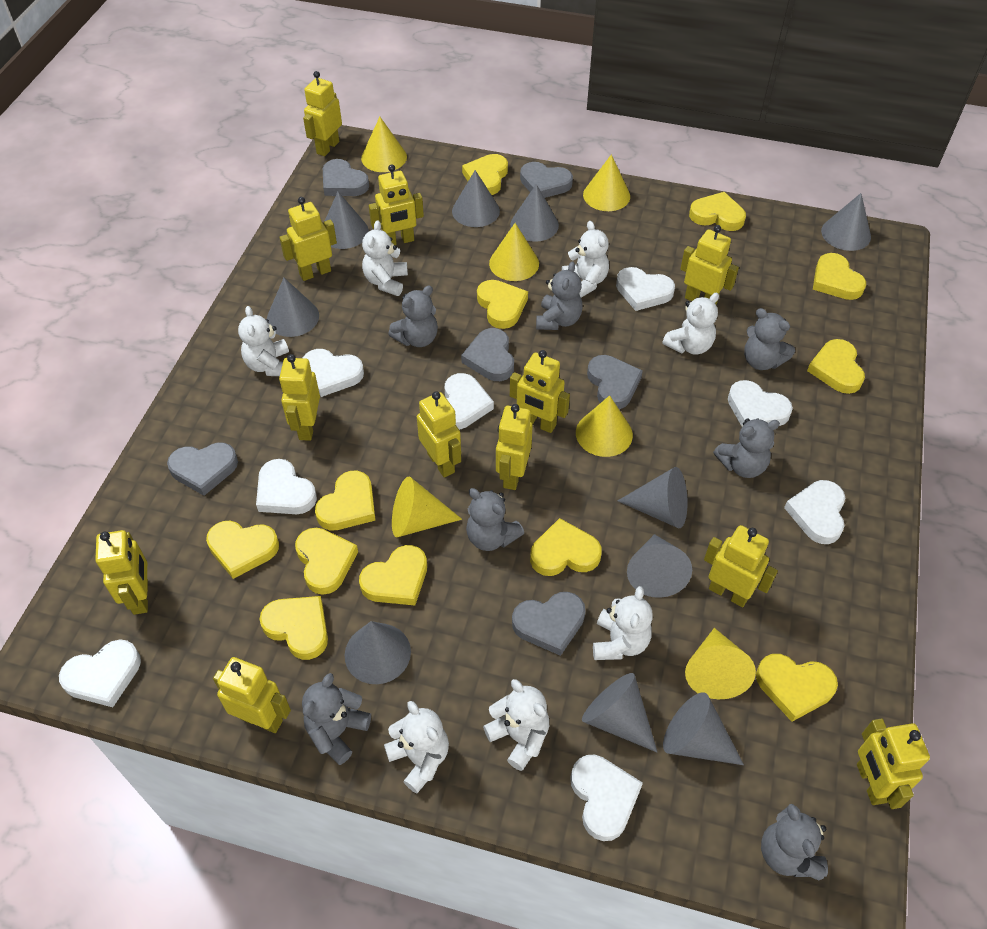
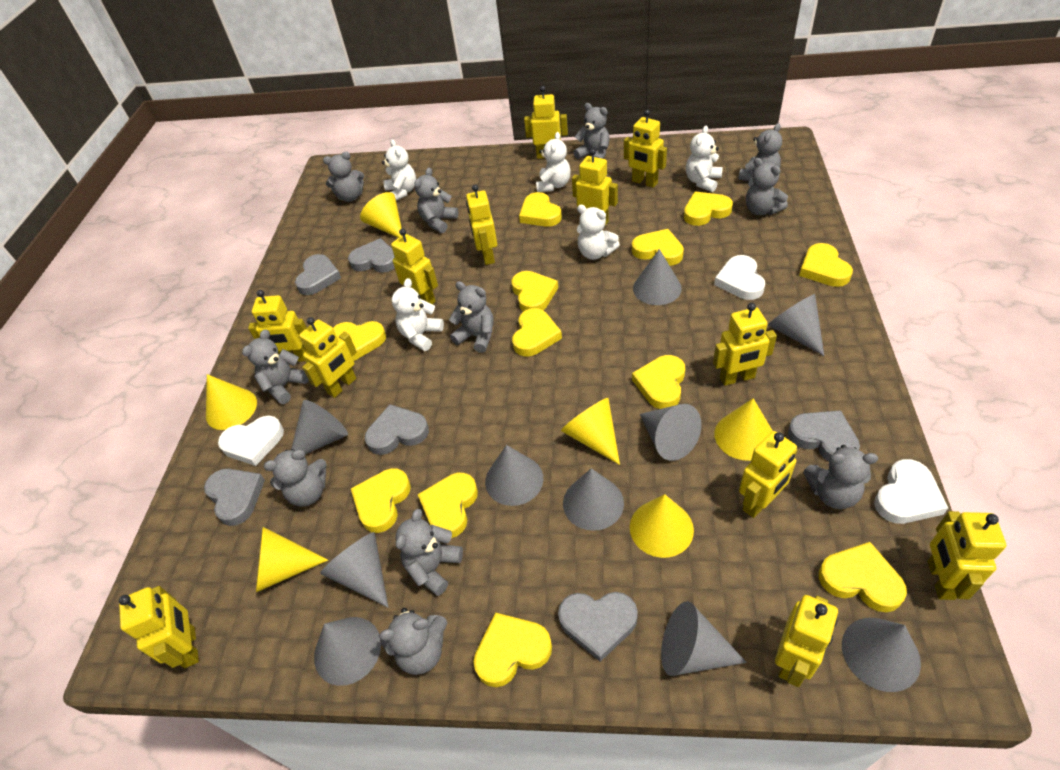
grey teddy bear: [302,673,371,765] [388,286,438,347] [466,488,524,551] [536,261,583,330] [713,418,780,478] [744,308,795,370] [761,804,828,880] = 7 -> [242,330,309,404] [264,449,327,507] [323,152,364,202] [379,608,447,675] [395,509,463,596] [414,168,458,233] [449,281,493,353] [573,103,610,159] [738,123,782,181] [746,158,788,215] [803,445,878,509] = 11
white heart: [59,640,141,707] [256,459,317,514] [303,349,364,397] [445,373,494,430] [570,755,643,841] [616,267,675,311] [728,380,793,426] [784,480,845,544] = 8 -> [218,416,284,466] [714,255,765,300] [874,459,948,524] = 3
white teddy bear: [238,306,289,376] [362,220,408,296] [384,701,449,793] [483,679,549,771] [562,221,609,298] [593,586,653,660] [662,293,719,355] = 7 -> [382,139,416,201] [392,278,444,351] [536,132,571,192] [577,205,620,260] [686,126,722,192] = 5

